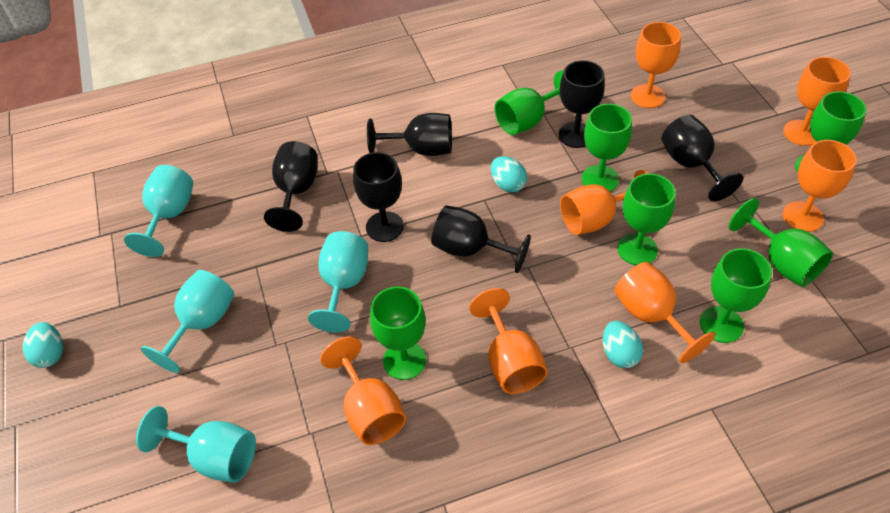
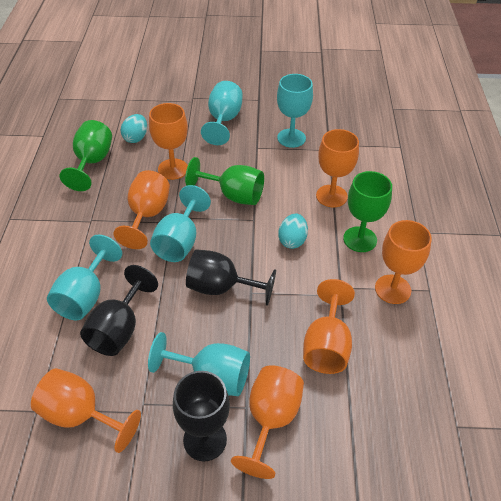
black goblet: [264,141,318,232] [353,152,404,242] [367,113,452,156] [432,205,531,273] [559,60,605,148] [662,115,743,201] = 6 -> [80,265,158,356] [173,371,230,461] [186,249,276,306] = 3
green goblet: [370,286,426,380] [495,71,563,135] [582,104,632,191] [617,173,676,265] [700,248,772,343] [729,198,833,287] [795,91,867,172] = 7 -> [60,120,112,191] [185,157,264,205] [343,171,392,252] = 3
turquoise egg: [23,322,63,368] [491,156,527,193] [603,321,643,368] = 3 -> [121,114,147,143] [278,214,308,249] = 2
turquoise goblet: [124,165,193,257] [136,406,256,483] [141,270,234,373] [308,231,368,333] = 4 -> [47,235,122,320] [148,332,250,396] [150,185,211,262] [201,81,243,145] [277,74,313,148] = 5

